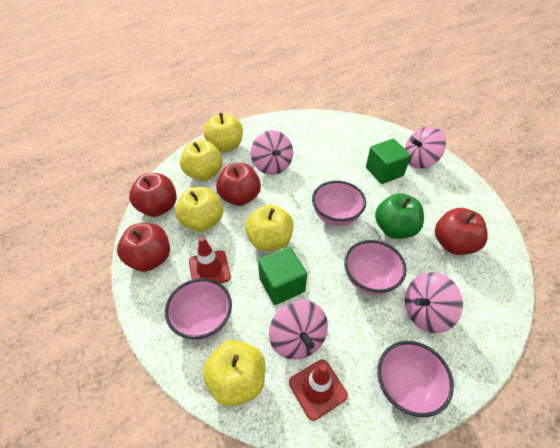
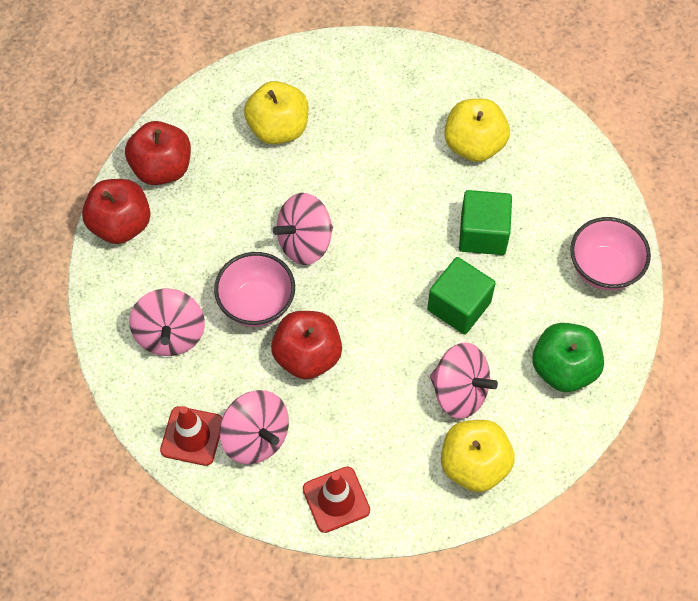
pink bowl: [165,278,232,340] [312,181,366,226] [344,240,407,295] [377,341,454,417] = 4 -> [214,252,295,327] [570,217,651,290] = 2
red apple: [117,223,170,272] [129,173,177,217] [216,163,261,206] [435,208,488,255] = 4 -> [82,179,150,244] [125,121,191,185] [271,311,342,380] = 3
yellow apple: [175,187,223,232] [180,140,223,181] [203,340,265,406] [204,113,243,152] [245,204,294,251] = 5 -> [244,81,309,144] [441,420,515,492] [444,99,510,162] = 3

